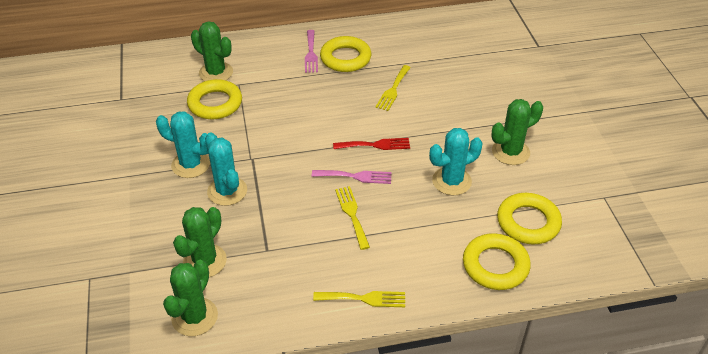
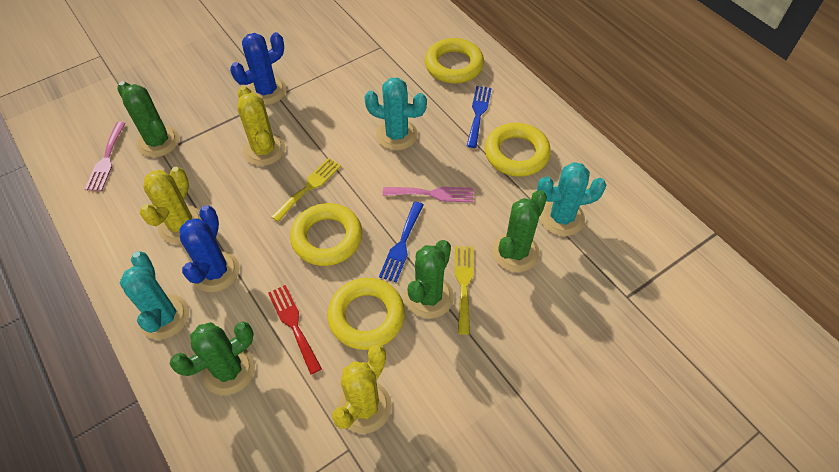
blue cactus: none = 0 -> [179,205,240,292] [230,32,287,105] = 2
blue fork: none = 0 -> [379,202,424,282] [467,86,491,148] = 2
yellow cactus: none = 0 -> [140,167,202,244] [237,86,285,166] [332,345,392,434] = 3
yellow fork: [313,291,405,307] [335,186,370,250] [375,65,411,111] = 3 -> [271,158,341,222] [455,246,474,335] = 2

